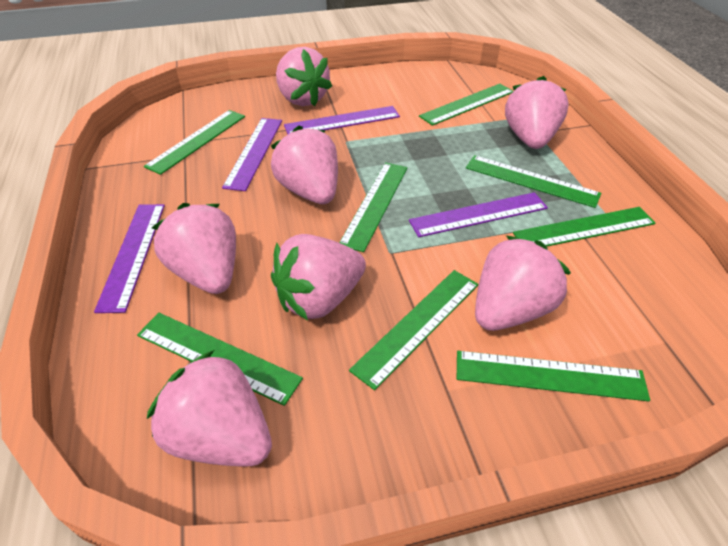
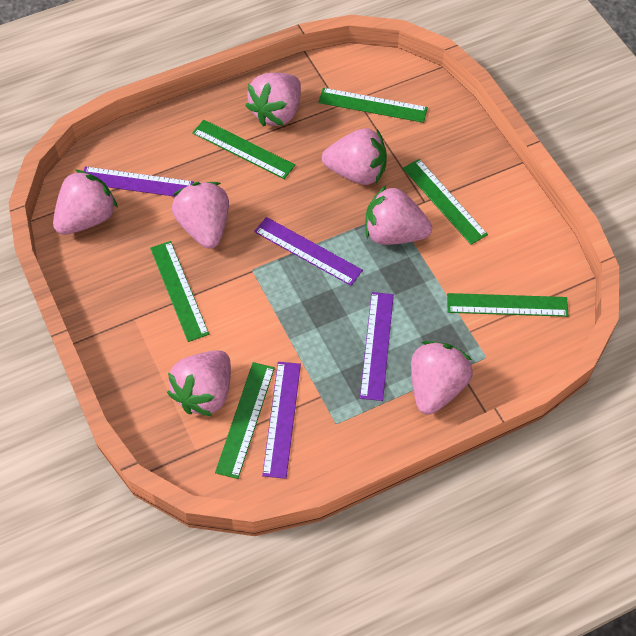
green ruler: [137,313,303,406] [144,110,245,175] [339,162,408,252] [349,270,479,390] [419,84,513,126] [457,351,650,401] [466,155,601,208] [513,207,655,247] = 8 -> [150,241,209,342] [192,120,295,179] [215,362,275,479] [318,88,428,123] [403,159,488,245] [447,293,569,317] = 6

